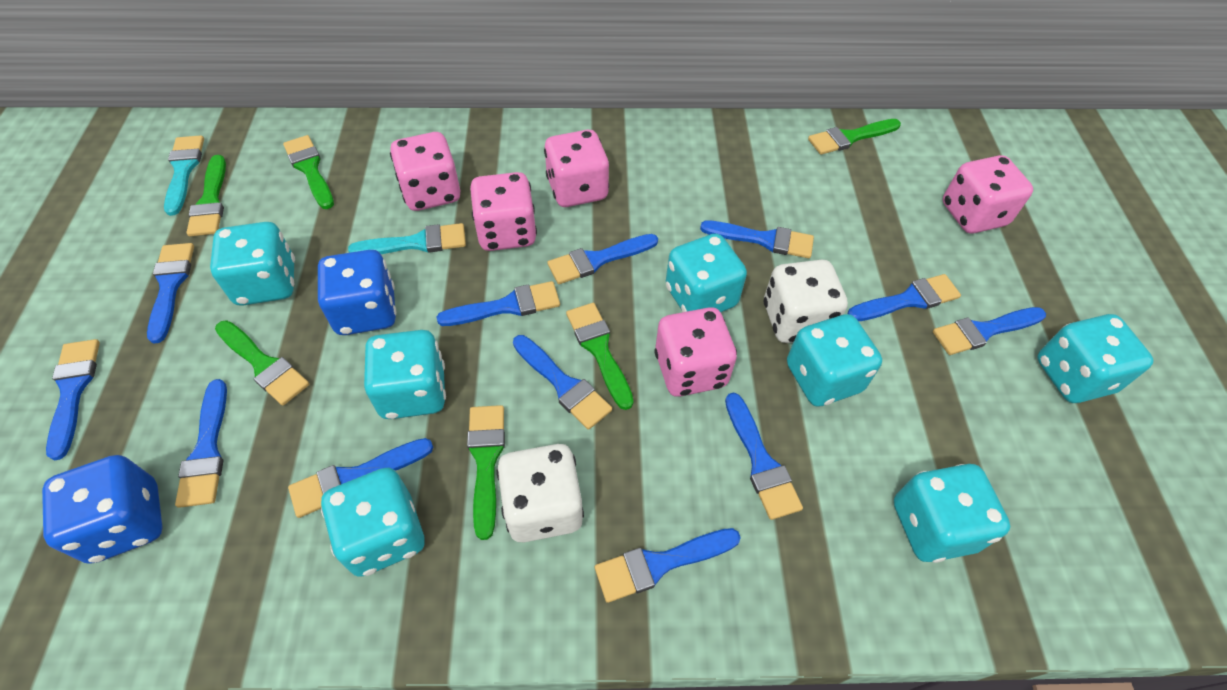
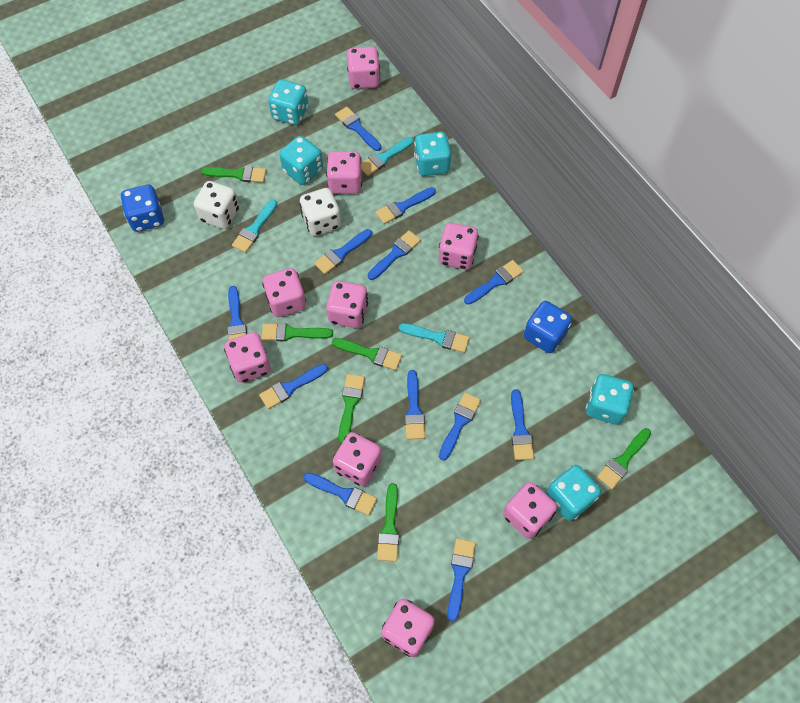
pink dice: [390,132,461,211] [470,172,537,251] [544,130,609,207] [655,307,737,397] [943,155,1033,233] = 5 -> [224,332,271,383] [262,268,306,317] [326,151,362,194] [326,281,368,328] [333,432,382,486] [347,46,380,89] [382,599,435,657] [439,223,479,270] [503,482,557,539] = 9
turquoise brush: [164,135,204,216] [348,223,466,254] = 2 -> [232,199,277,253] [361,137,414,176] [399,323,470,353] = 3
turquoise dice: [210,222,295,306] [321,468,424,577] [364,330,446,419] [666,234,747,312] [787,314,882,407] [894,464,1010,563] [1037,314,1153,403] = 7 -> [268,79,308,125] [279,136,323,185] [414,132,451,176] [546,465,601,521] [586,374,634,425] = 5

